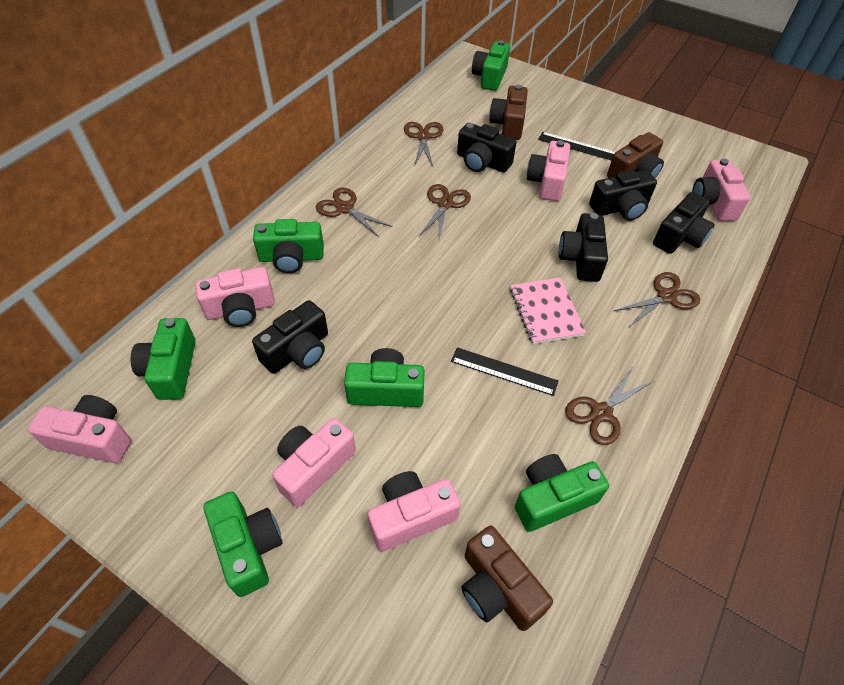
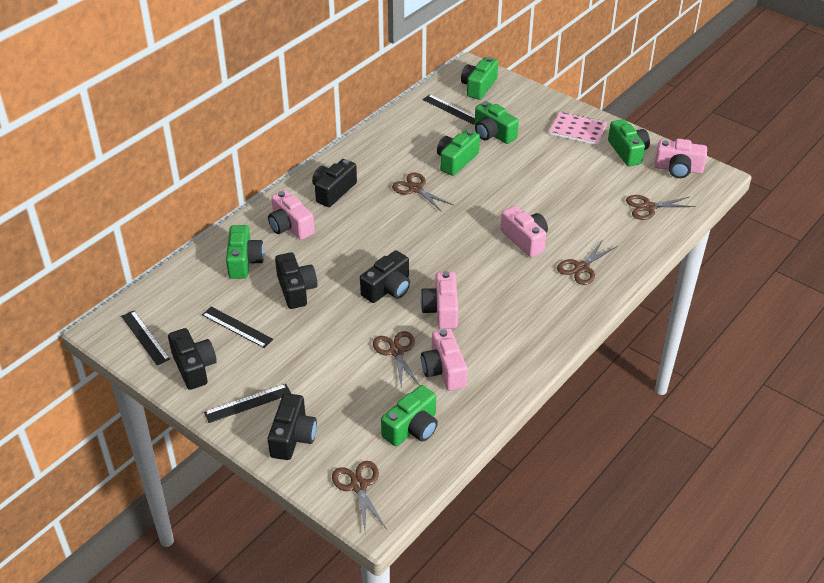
black ruler: [451,347,559,396] [538,132,615,161] = 2 -> [121,311,170,365] [202,307,273,348] [204,384,291,423] [422,94,475,125] = 4
brown camera: [462,526,553,631] [489,85,528,140] [607,132,664,178] = 3 -> none = 0
pink camera: [28,395,131,463] [195,267,275,327] [272,418,356,507] [367,471,461,552] [527,140,570,201] [692,159,751,221] = 6 -> [268,190,315,240] [420,271,458,329] [421,329,467,391] [501,206,548,257] [655,139,707,178] = 5

